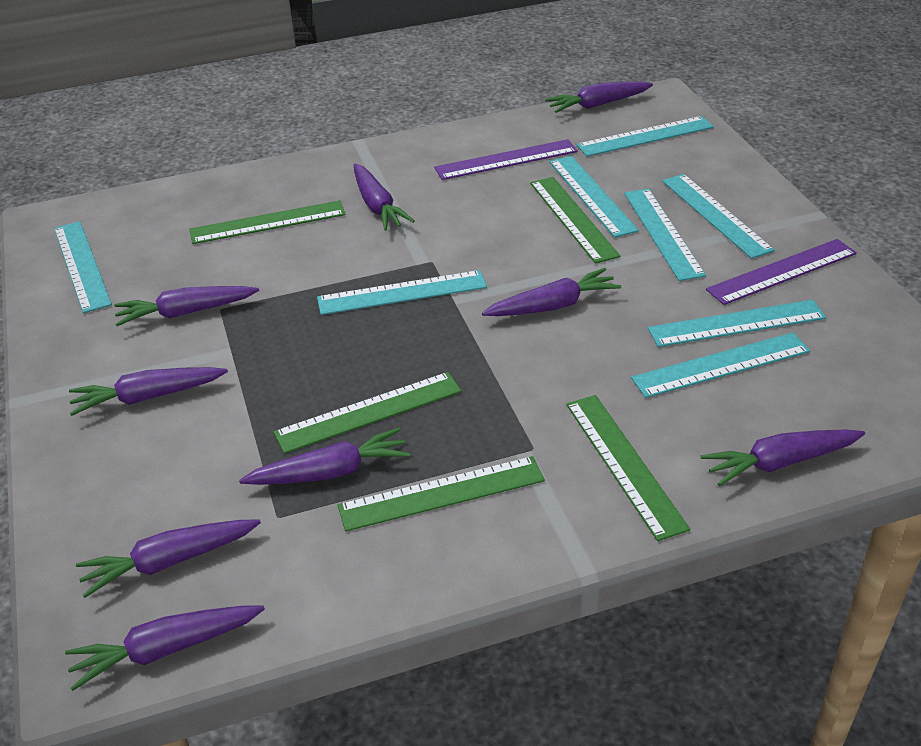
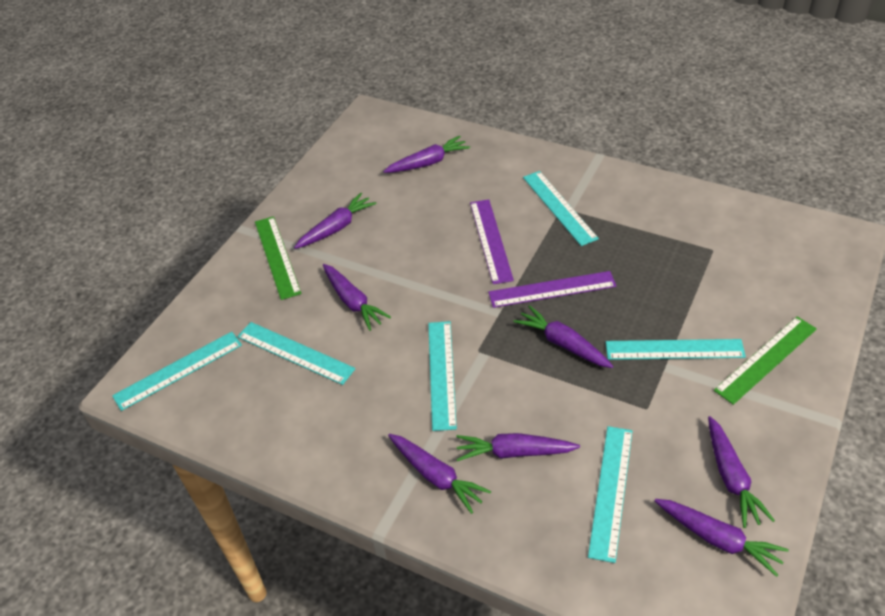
green ruler: [189,200,346,244] [273,372,462,454] [338,456,545,531] [530,177,620,264] [566,395,690,541] = 5 -> [255,216,301,300] [714,316,817,405] = 2
purple carrot: [65,605,265,691] [69,367,228,416] [76,519,261,598] [114,286,259,326] [239,428,410,485] [354,164,415,230] [482,268,621,316] [545,82,653,113] [701,430,865,486] = 9 -> [294,193,377,249] [323,264,391,331] [383,136,470,173] [388,434,491,514] [456,433,580,461] [514,305,613,368] [654,499,789,577] [708,416,775,528] = 8
turquoise ruler: [54,221,112,313] [317,270,487,315] [549,156,639,238] [576,116,714,157] [624,189,706,281] [631,332,810,398] [648,299,826,347] [662,174,775,259] = 8 -> [112,332,242,411] [237,322,355,385] [428,321,457,431] [523,171,599,246] [588,426,633,563] [606,339,746,360] = 6

